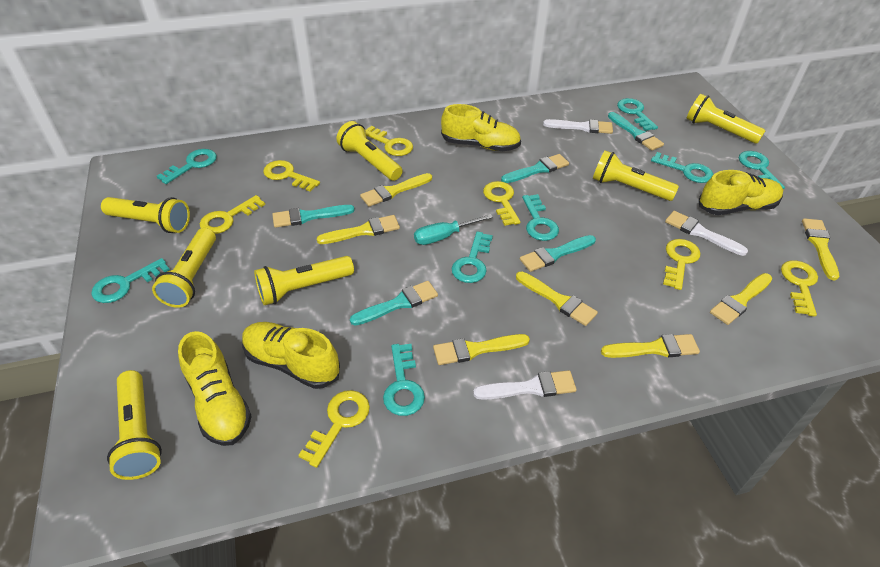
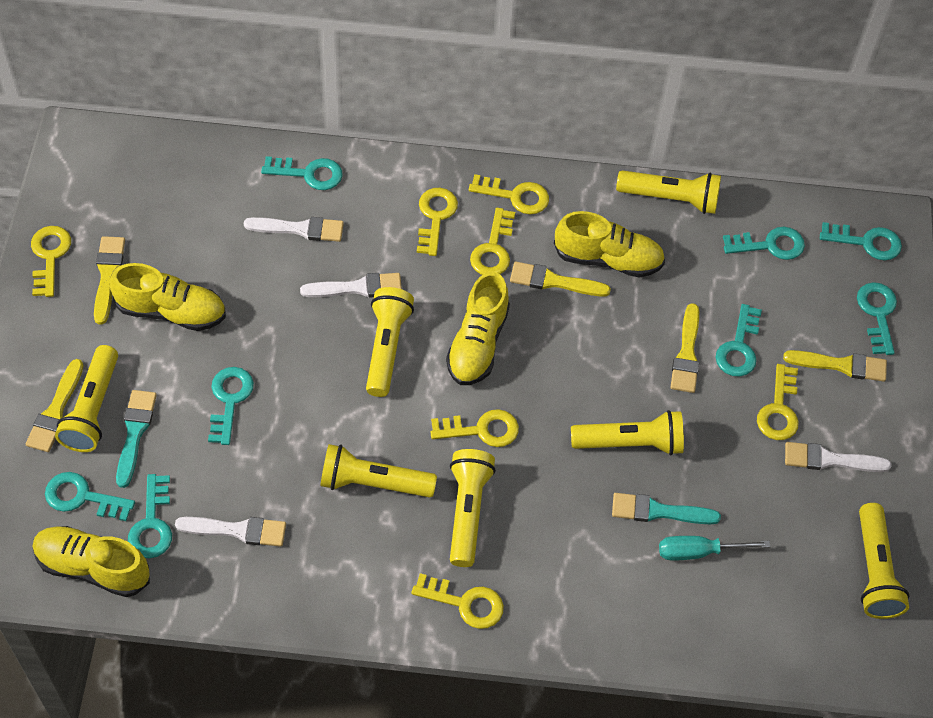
turquoise brush: [272,205,355,228] [350,281,438,325] [501,154,569,183] [520,235,596,272] [608,112,664,151] = 5 -> [116,390,157,488] [612,493,721,524] = 2
white brush: [473,370,577,400] [543,119,613,134] [665,211,748,256] = 3 -> [175,517,286,547] [244,217,344,242] [300,273,402,298] [785,442,891,472] = 4
yellow brush: [316,215,400,244] [360,173,432,207] [433,334,530,365] [516,271,598,326] [601,334,700,358] [710,273,772,325] [802,218,839,281] = 7 -> [26,359,84,452] [94,236,125,324] [510,262,611,297] [671,303,699,393] [783,350,887,382] = 5

